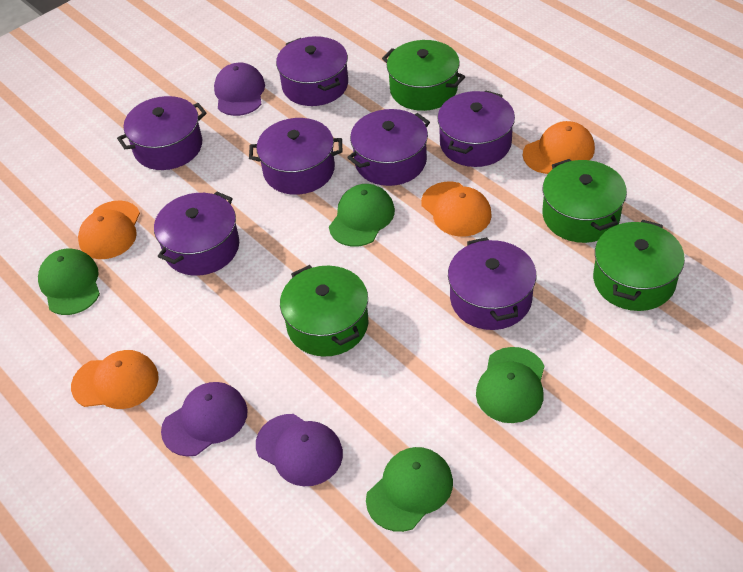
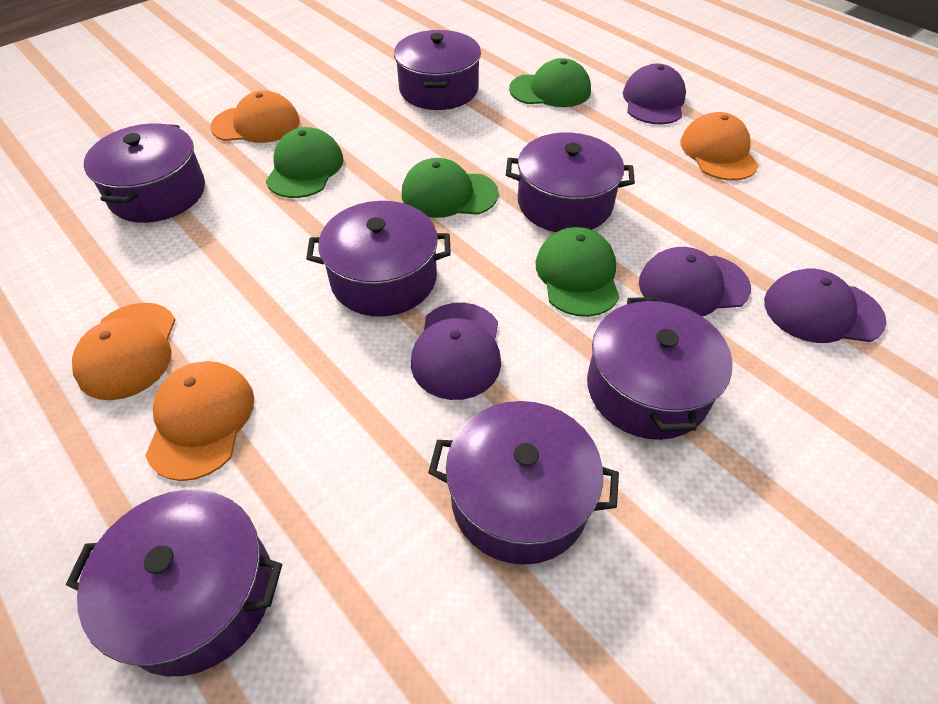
green pot: [280,265,368,357] [382,40,465,111] [542,159,627,243] [593,220,685,311] = 4 -> none = 0
purple cap: [161,382,248,457] [214,63,265,116] [256,414,343,486] = 3 -> [411,303,501,400] [623,64,686,124] [639,247,751,316] [764,269,887,343] = 4

